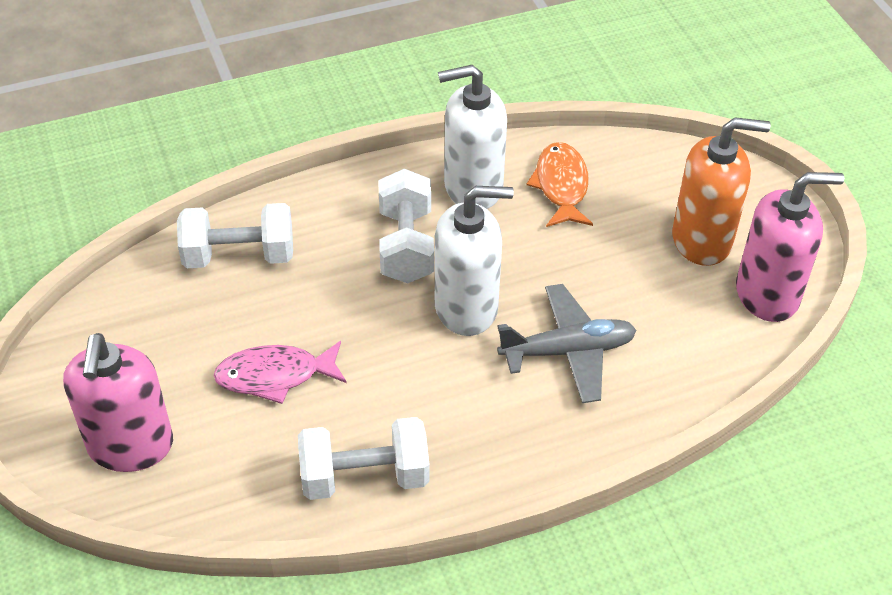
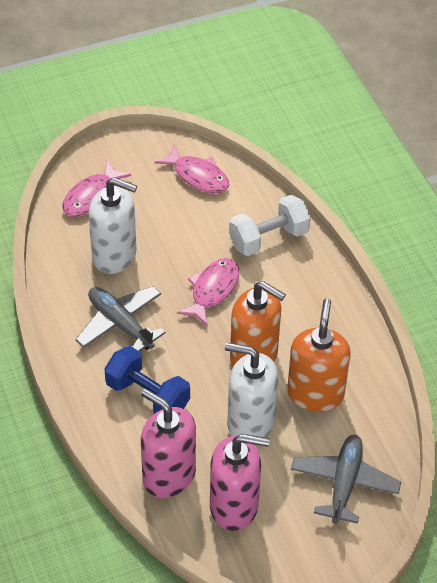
blue dumbbell: none = 0 -> [104,346,190,414] = 1
grey plane: [497,284,636,403] = 1 -> [75,286,166,351] [291,435,401,524] = 2
orange fish: [526,142,593,227] = 1 -> none = 0
orange soap dispenser: [672,117,771,266] = 1 -> [230,281,286,366] [287,298,351,412] = 2
pink fish: [213,341,347,404] = 1 -> [62,161,131,216] [155,145,229,193] [177,258,239,327] = 3
white dumbbell: [177,203,293,268] [298,417,430,500] [379,169,434,283] = 3 -> [229,195,311,256] = 1

